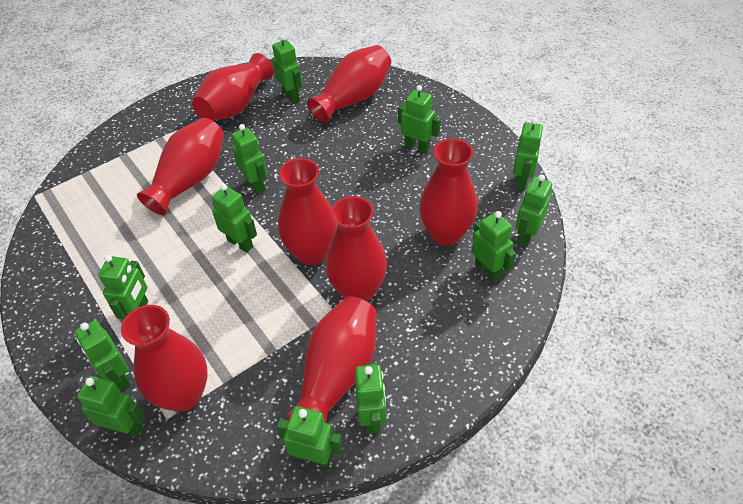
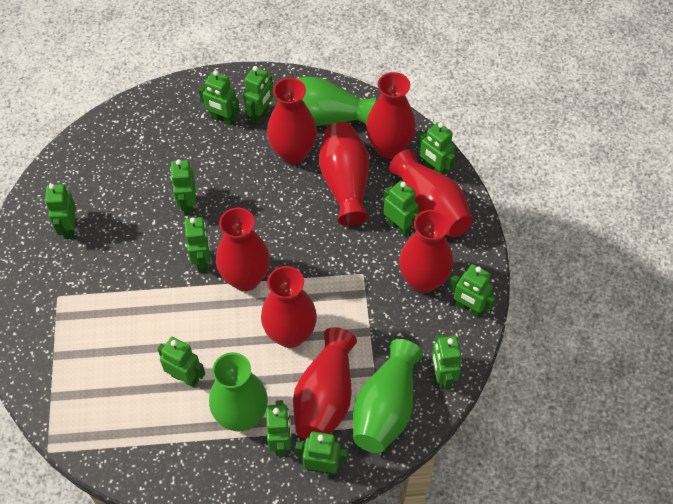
green vase: none = 0 -> [209,352,268,431] [275,77,376,126] [353,339,423,453] = 3

